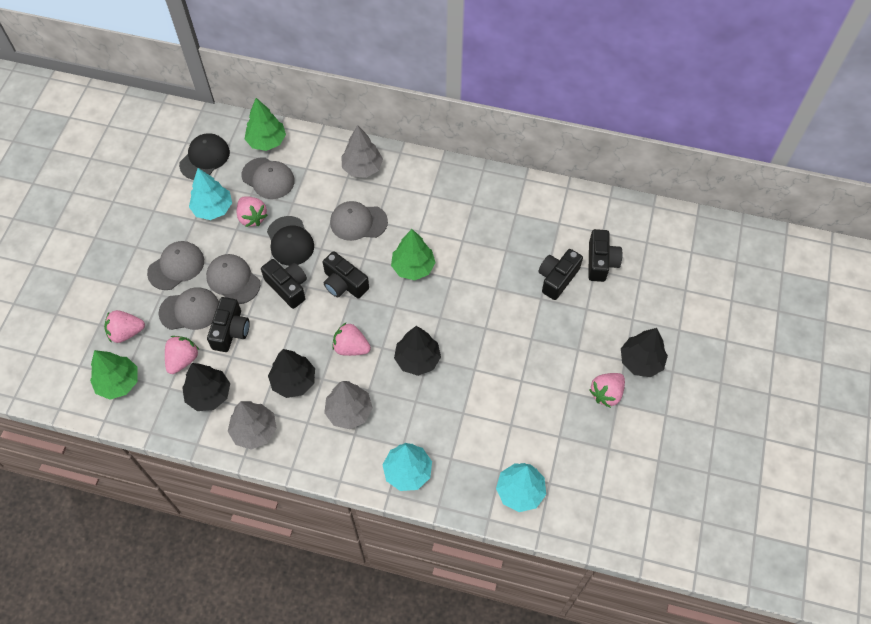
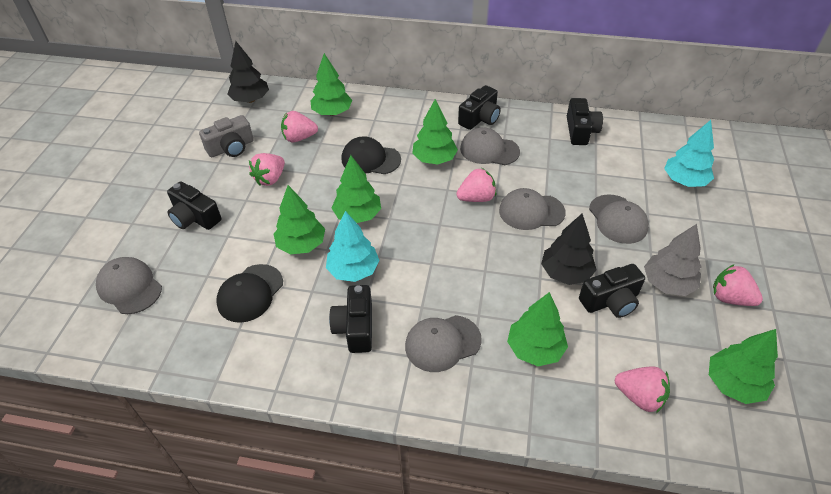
black tree: [182,363,230,411] [268,349,315,398] [394,326,441,376] [621,328,668,377] = 4 -> [227,41,269,103] [541,213,597,285] = 2
green tree: [90,350,138,400] [245,98,286,151] [391,229,436,280] = 3 -> [273,185,325,254] [310,53,352,116] [332,155,381,223] [412,99,458,165] [507,292,568,366] [709,329,778,404] = 6
grey camera: none = 0 -> [199,115,254,157] = 1
grey tree: [228,401,277,450] [324,381,373,429] [341,125,383,178] = 3 -> [644,224,702,296] = 1
turquoise tree: [189,168,232,220] [383,443,432,491] [496,463,546,512] = 3 -> [326,211,380,282] [664,120,714,187] = 2

